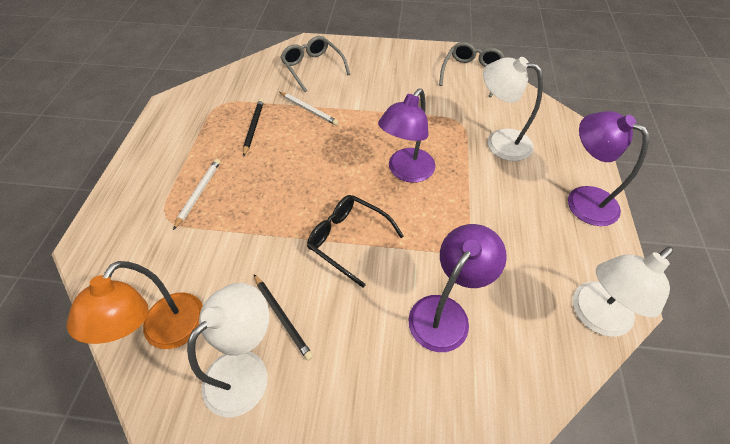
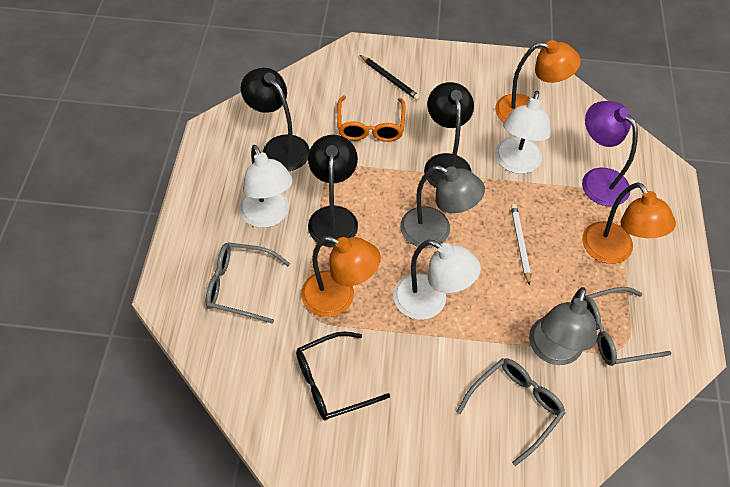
black lamp: none = 0 -> [241,68,310,171] [308,135,358,247] [424,82,474,188] = 3
black pencil: [243,99,264,157] [254,274,313,361] = 2 -> [360,55,420,100] = 1
grey glasses: [280,36,350,92] [439,42,505,98] = 2 -> [206,242,290,324] [456,358,565,466] [584,287,671,366] = 3
grey lamp: none = 0 -> [400,165,485,248] [529,287,597,365] = 2
orange glasses: none = 0 -> [337,95,406,142] = 1
orange lamp: [66,261,203,349] = 1 -> [301,236,381,317] [495,40,581,122] [582,182,676,264] = 3
purple lamp: [378,88,435,183] [409,224,507,352] [568,111,649,226] = 3 -> [582,101,638,206] = 1
white pencil: [173,159,220,230] [279,92,339,125] = 2 -> [511,204,531,286] = 1

